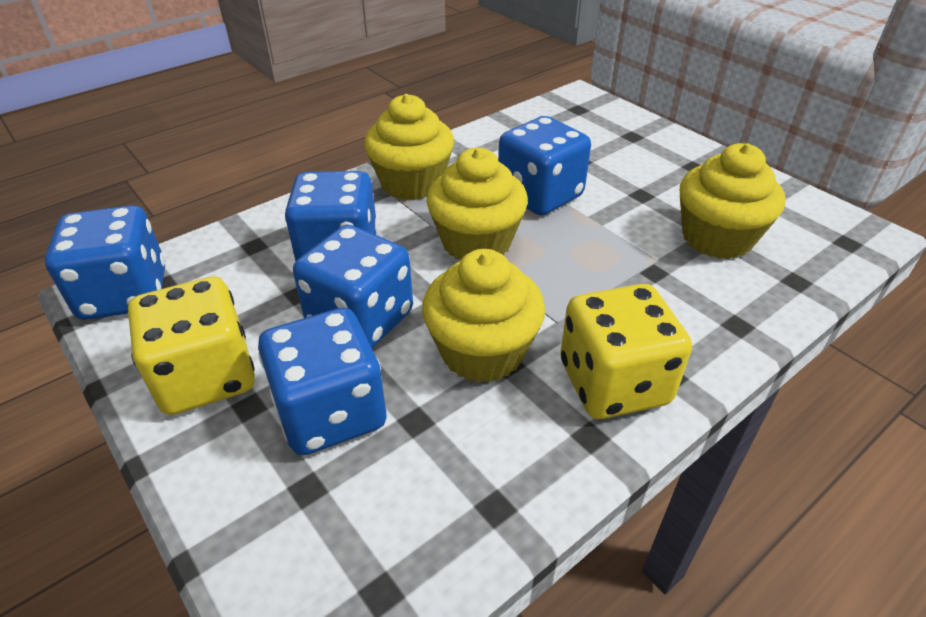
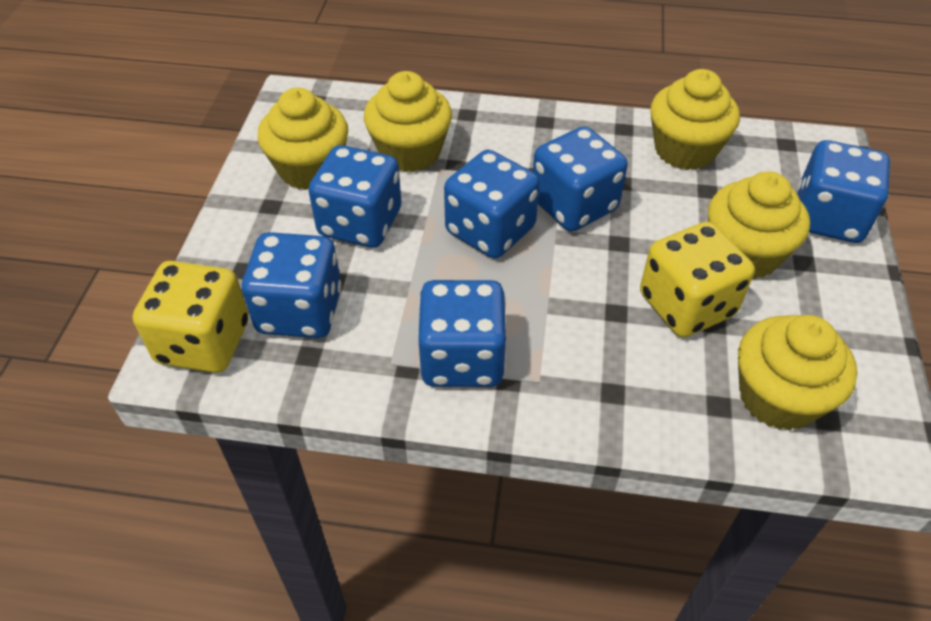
blue dice: [45,205,165,320] [258,308,387,455] [285,171,378,261] [293,225,413,348] [498,116,591,215] = 5 -> [242,232,342,338] [309,145,401,248] [417,280,506,387] [444,149,540,259] [533,126,628,232] [797,140,890,243] = 6
yellow cupcake: [364,94,454,200] [422,249,545,383] [426,148,528,259] [680,143,786,259] = 4 -> [257,88,348,190] [364,71,452,172] [651,69,740,170] [708,171,810,279] [738,315,857,431] = 5

